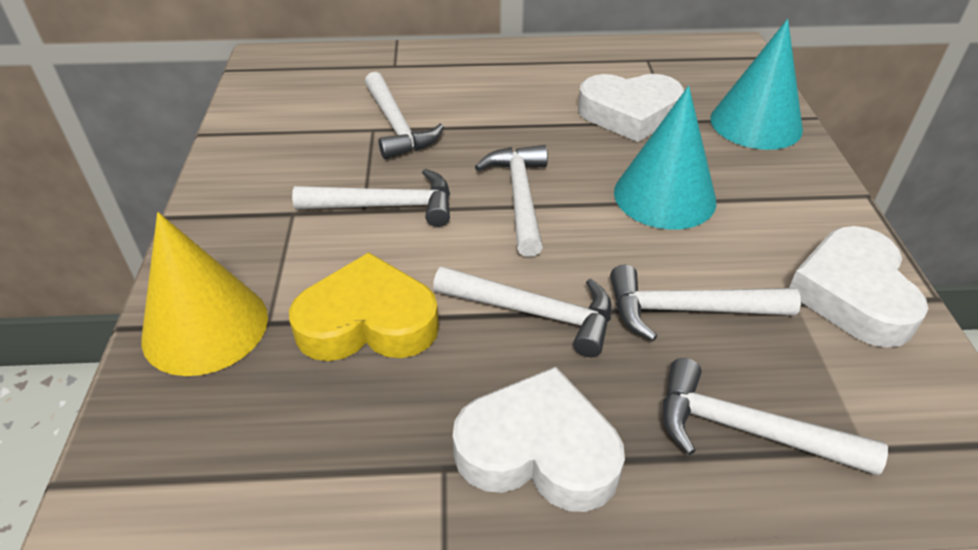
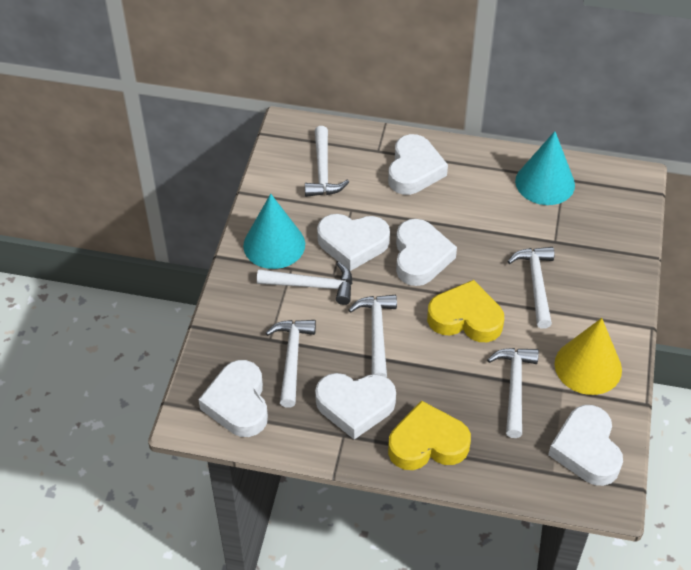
white heart: [452,367,625,512] [578,74,684,142] [789,226,928,348] = 3 -> [198,360,268,437] [315,373,396,440] [317,214,390,271] [388,134,448,195] [396,219,457,286] [548,405,623,486] = 6
yellow heart: [289,252,439,361] = 1 -> [388,401,471,470] [427,280,504,342] = 2

